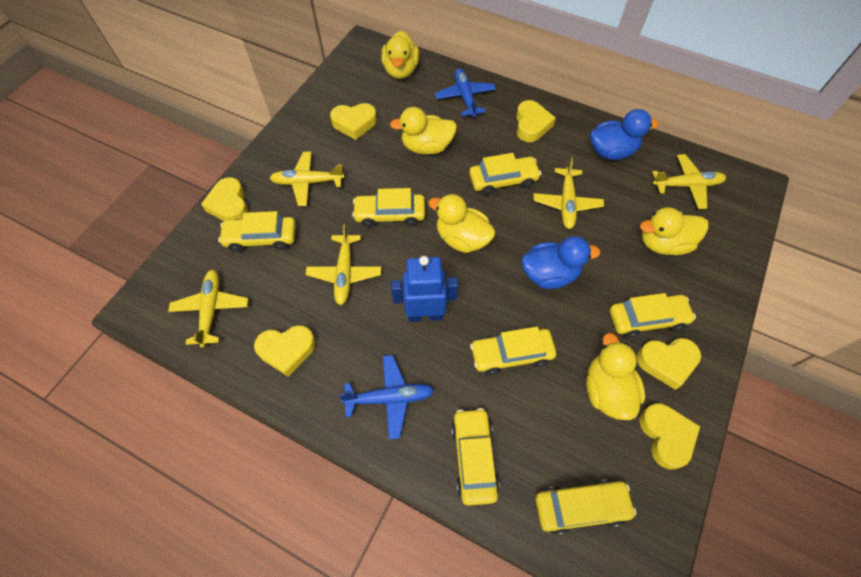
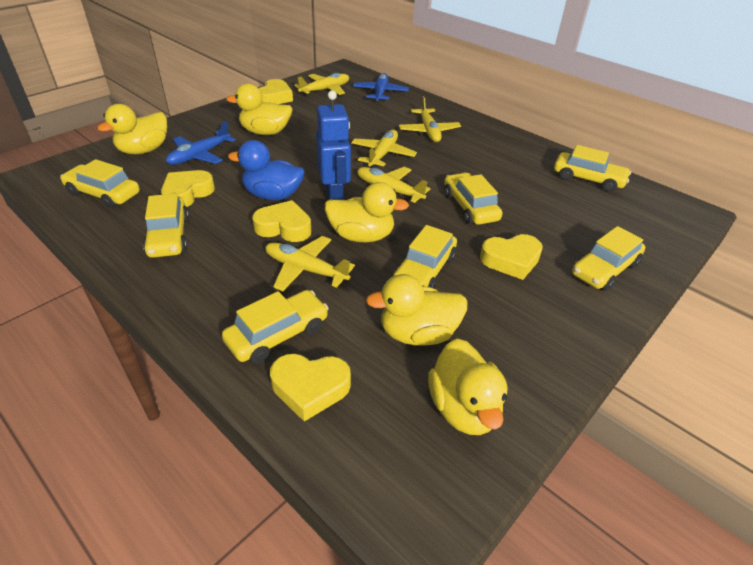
blue duck: [521,236,601,289] [590,109,659,160] = 2 -> [228,140,305,200] = 1
yellow heart: [201,177,249,221] [254,325,316,377] [330,103,377,140] [516,100,556,142] [637,338,701,390] [639,403,700,470] = 6 -> [161,170,215,207] [252,200,311,242] [259,79,293,104] [270,354,351,421] [480,234,543,280] = 5

